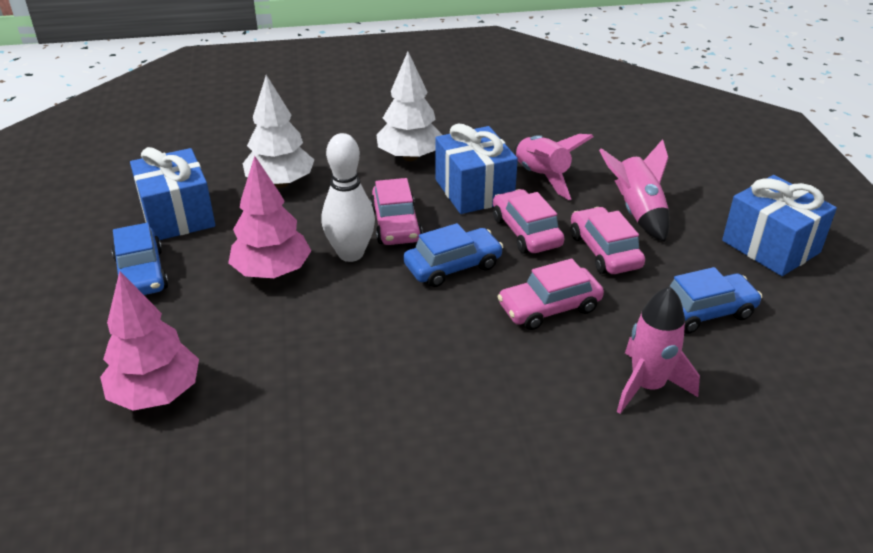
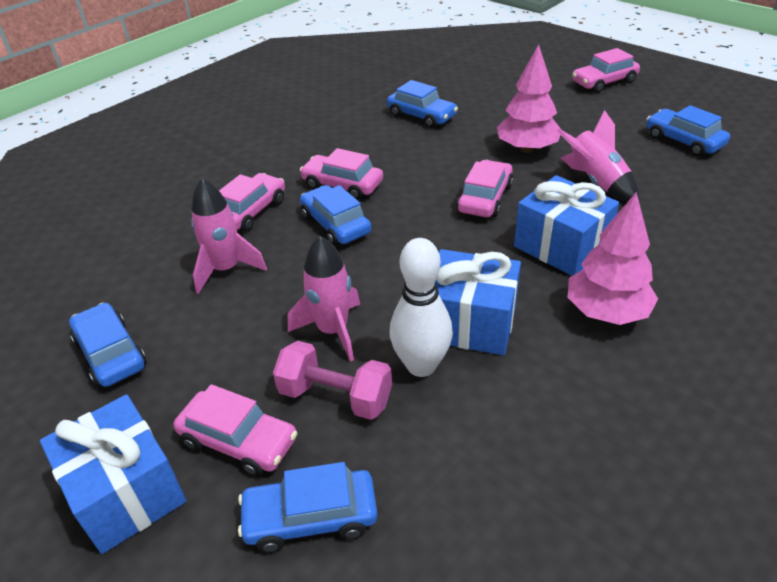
blue car: [111,223,168,295] [403,223,503,287] [670,267,762,334] = 3 -> [69,303,147,387] [238,462,378,553] [300,185,371,246] [387,80,458,128] [647,105,730,157] = 5
pink car: [370,178,423,245] [493,189,564,254] [497,258,604,330] [571,207,645,274] = 4 -> [173,384,297,476] [219,173,285,232] [300,148,383,200] [457,160,513,217] [572,48,640,93] = 5
pink dumbbell: none = 0 -> [273,341,392,420] = 1
white tree: [243,75,314,188] [377,52,442,161] = 2 -> none = 0

